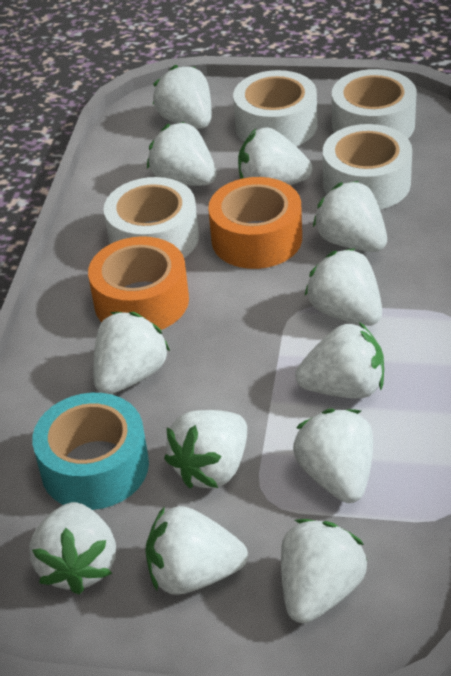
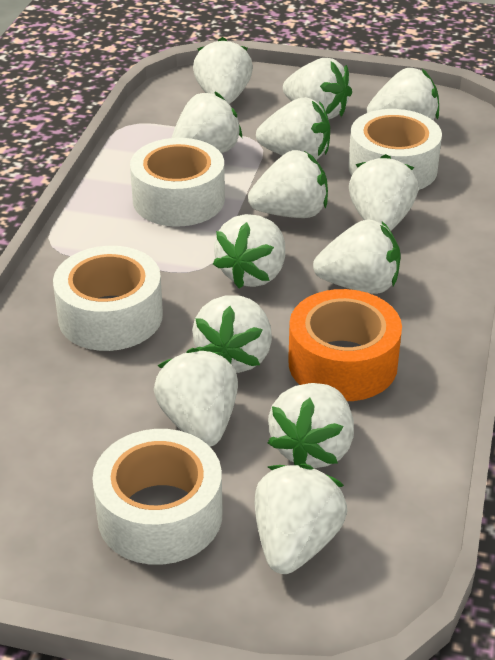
orange tape: [88,236,189,330] [208,177,302,269] = 2 -> [288,289,402,401] = 1
turquoise tape: [32,393,149,510] = 1 -> none = 0
white strawberry: [29,502,116,595] [93,312,170,394] [145,506,248,595] [147,122,217,186] [153,65,212,129] [164,410,247,489] [238,127,312,185] [281,519,367,623] [293,409,373,503] [295,322,384,399] [305,248,382,326] [313,181,387,252] = 12 -> [154,348,238,447] [172,92,242,153] [192,295,272,373] [193,37,253,104] [213,214,285,289] [248,150,328,218] [254,464,347,574] [256,97,330,160] [268,383,354,468] [283,58,352,120] [313,219,401,294] [349,154,418,231] [367,68,439,120] = 13

